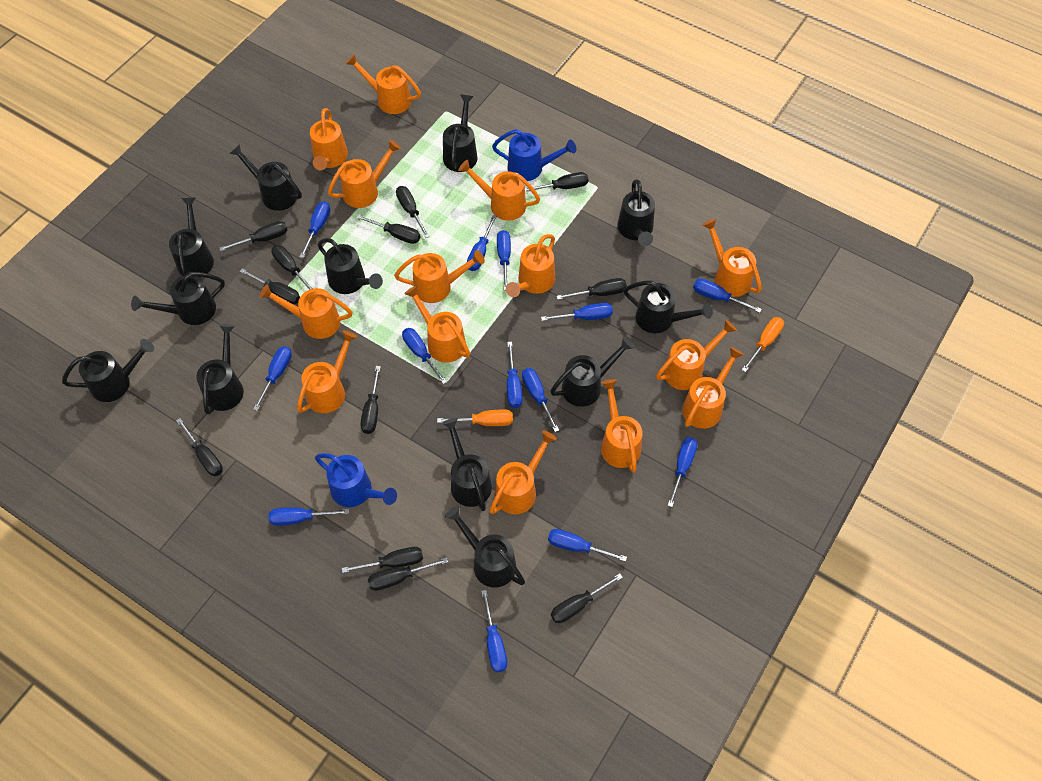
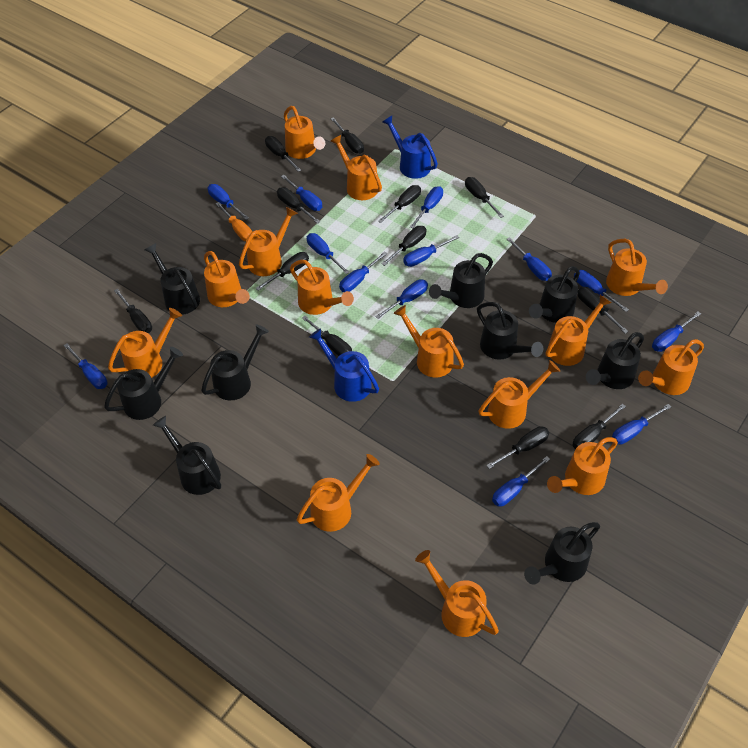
black watering can: [62,339,154,402] [131,272,225,325] [169,197,214,278] [196,324,244,415] [229,144,302,211] [318,238,383,294] [442,418,492,511] [443,95,477,172] [445,506,525,588] [550,337,634,407] [617,179,655,246] [624,281,713,333] = 12 -> [104,347,183,420] [145,243,200,315] [153,416,221,495] [201,324,269,400] [429,253,493,308] [477,302,543,360] [524,522,600,585] [529,266,580,323] [586,332,644,389] = 9
orange screwdriver: [437,409,513,426] [742,317,784,372] = 2 -> [216,202,252,241] = 1

